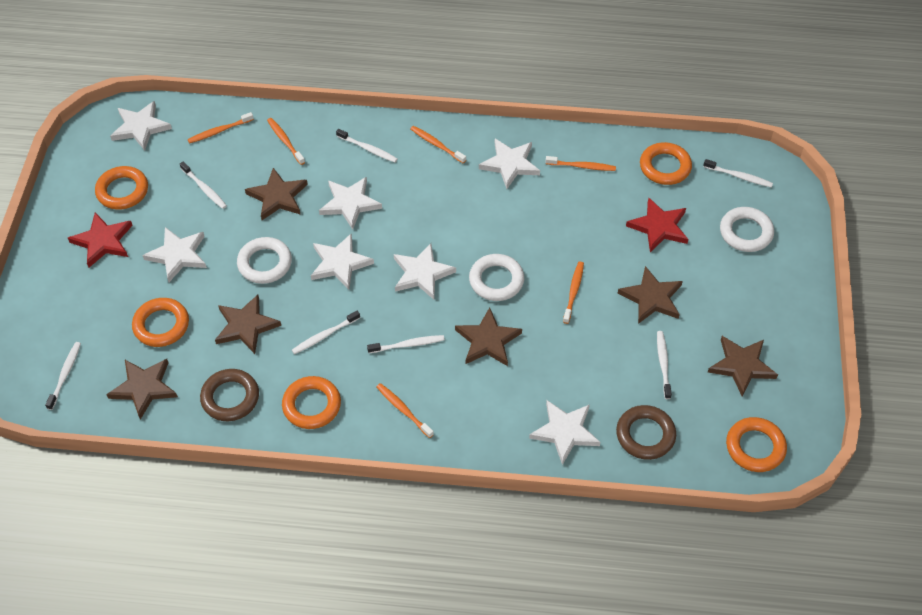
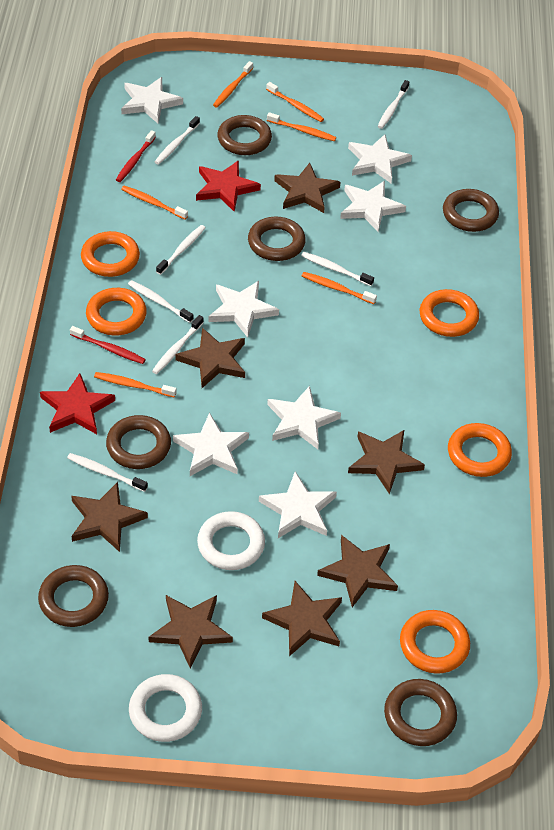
brown ring: [200,369,259,421] [616,405,676,460] = 2 -> [38,565,109,627] [106,415,171,469] [217,115,272,155] [248,217,306,261] [384,679,457,746] [443,189,499,232] = 6
brown star: [106,359,178,420] [215,295,281,354] [245,168,308,220] [455,307,522,366] [618,266,683,324] [708,336,778,396] = 6 -> [71,482,148,552] [149,595,233,669] [175,328,245,388] [262,581,342,656] [274,163,340,213] [317,535,398,607] [348,430,425,494] = 7
red toothbrush: none = 0 -> [70,326,146,364] [116,130,156,182] = 2
white ring: [237,237,292,284] [469,254,524,301] [720,207,774,252] = 3 -> [129,674,202,742] [197,511,265,570] = 2

